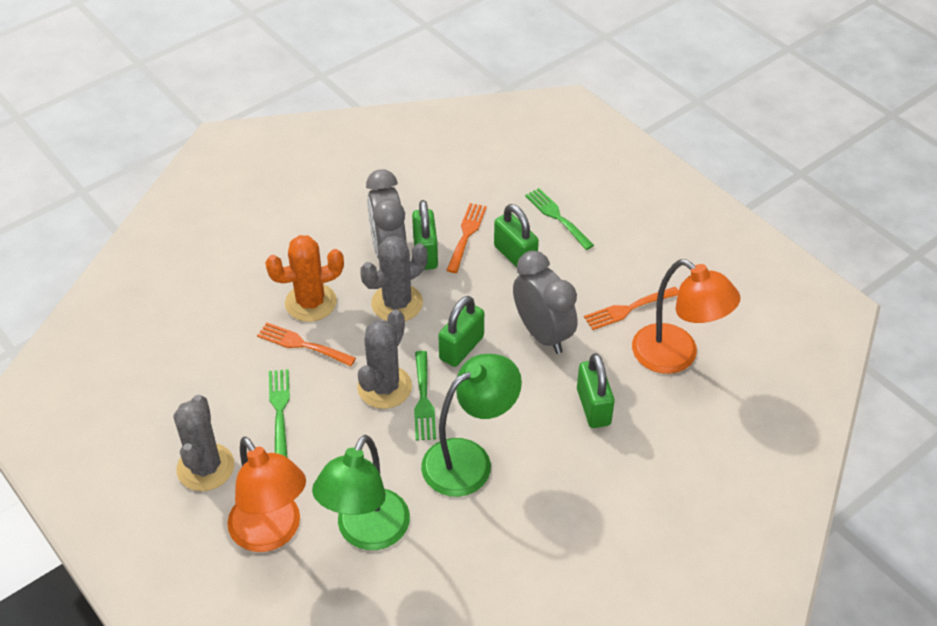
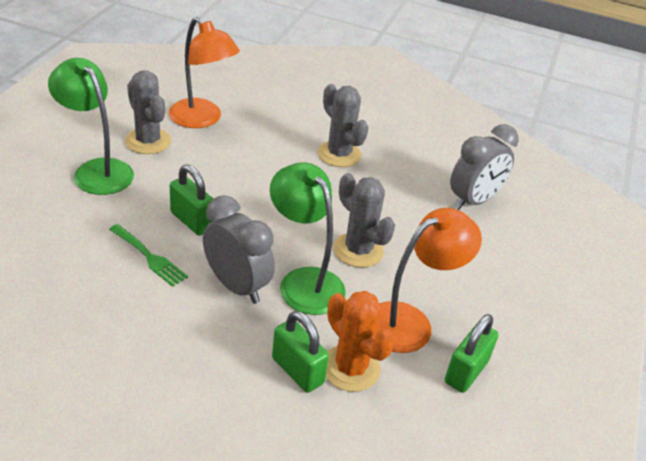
green fork: [269,369,290,458] [414,351,436,440] [525,188,594,250] = 3 -> [109,224,188,287] = 1
green padlock: [412,200,438,270] [438,296,484,367] [494,204,539,268] [577,353,615,428] = 4 -> [170,164,214,236] [272,311,329,393] [445,314,499,393] = 3
orange fork: [257,322,356,366] [446,203,487,273] [584,287,679,330] = 3 -> none = 0

